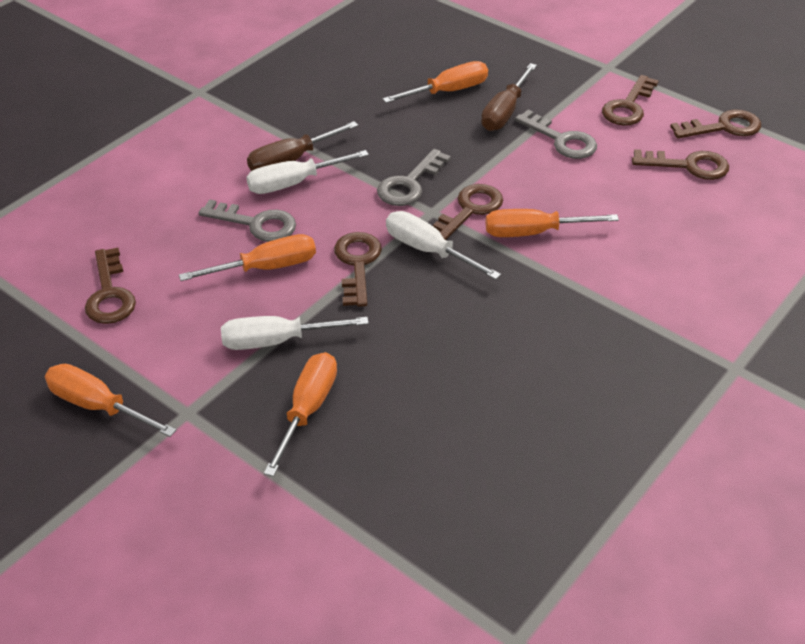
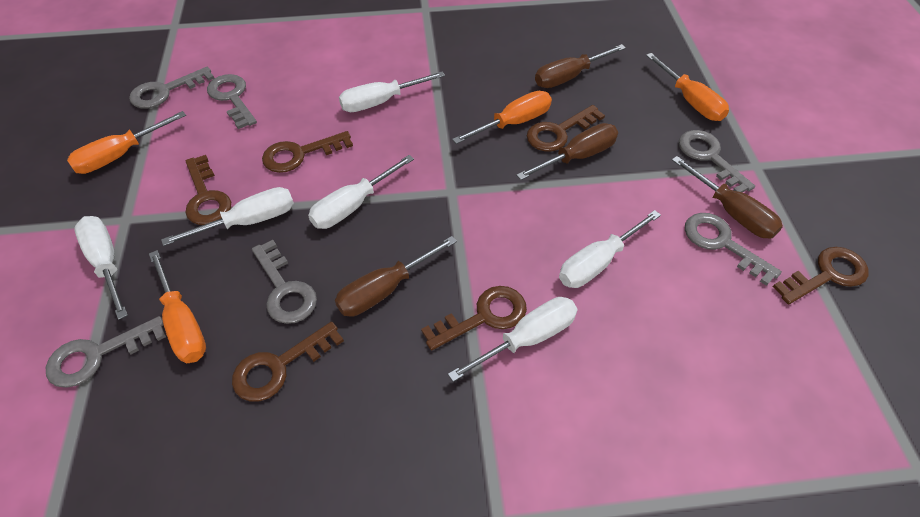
brown screwdriver: [247,121,359,171] [481,63,537,131] = 2 -> [335,236,457,317] [516,123,618,180] [535,44,626,88] [672,156,783,239] = 4
grey key: [199,199,296,242] [377,149,451,206] [515,110,597,159] = 3 -> [46,316,166,388] [129,67,215,109] [207,74,257,129] [252,240,317,324] [679,130,755,193] [685,213,782,286] = 6
orange screwdriver: [45,364,176,437] [179,234,316,281] [264,352,337,477] [382,61,488,103] [485,209,619,237] = 5 -> [67,111,186,174] [149,250,206,363] [452,91,552,144] [646,53,729,121] = 4
white screwdriver: [221,316,369,350] [246,150,369,194] [386,211,501,280] = 3 -> [74,216,128,320] [161,187,294,246] [308,155,414,229] [339,71,445,112] [448,297,577,382] [559,210,661,288] = 6

